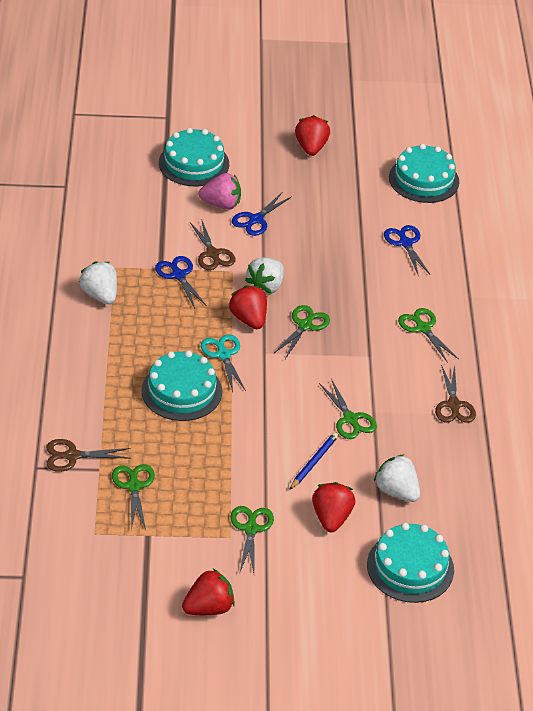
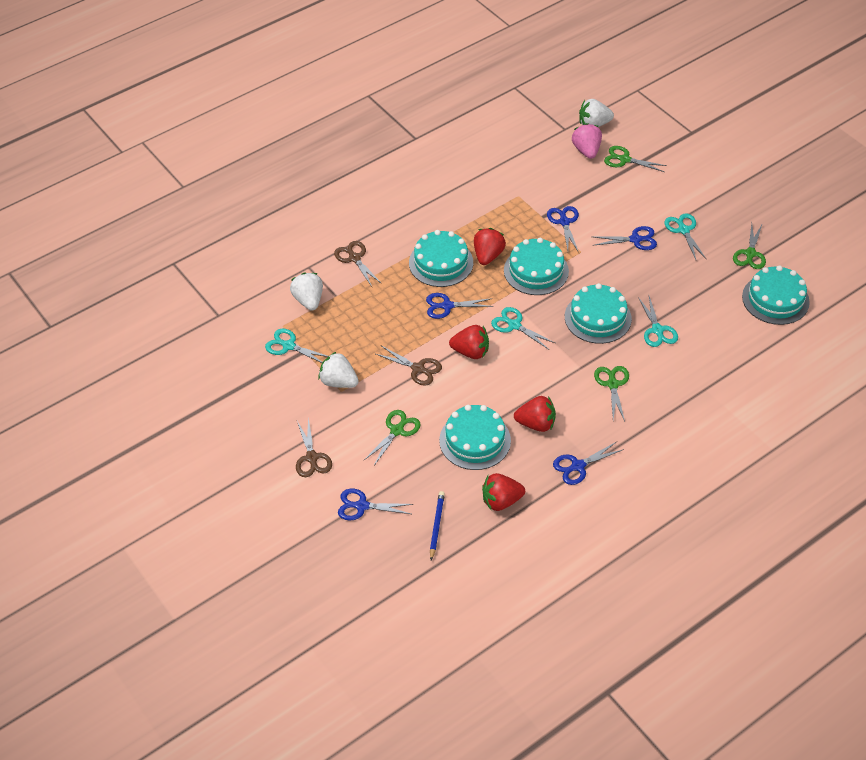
blue scissors: [155,256,207,308] [232,193,291,236] [384,225,430,276] = 3 -> [338,489,413,521] [426,293,494,319] [547,206,579,253] [553,442,624,485] [592,226,657,250] = 5
green scissors: [112,464,155,530] [230,506,274,574] [274,305,330,359] [319,379,377,439] [398,308,459,363] = 5 -> [363,410,421,467] [594,366,629,421] [604,146,667,172] [733,223,766,269] = 4
turquoise cake: [142,350,222,421] [159,128,229,186] [367,523,454,603] [389,144,459,203] = 4 -> [409,230,473,287] [439,405,511,470] [504,238,569,295] [565,283,632,344] [742,265,810,325] = 5
turquoise scissors: [201,334,246,392] = 1 -> [265,328,329,363] [491,307,555,349] [638,296,678,347] [664,213,706,260] = 4

